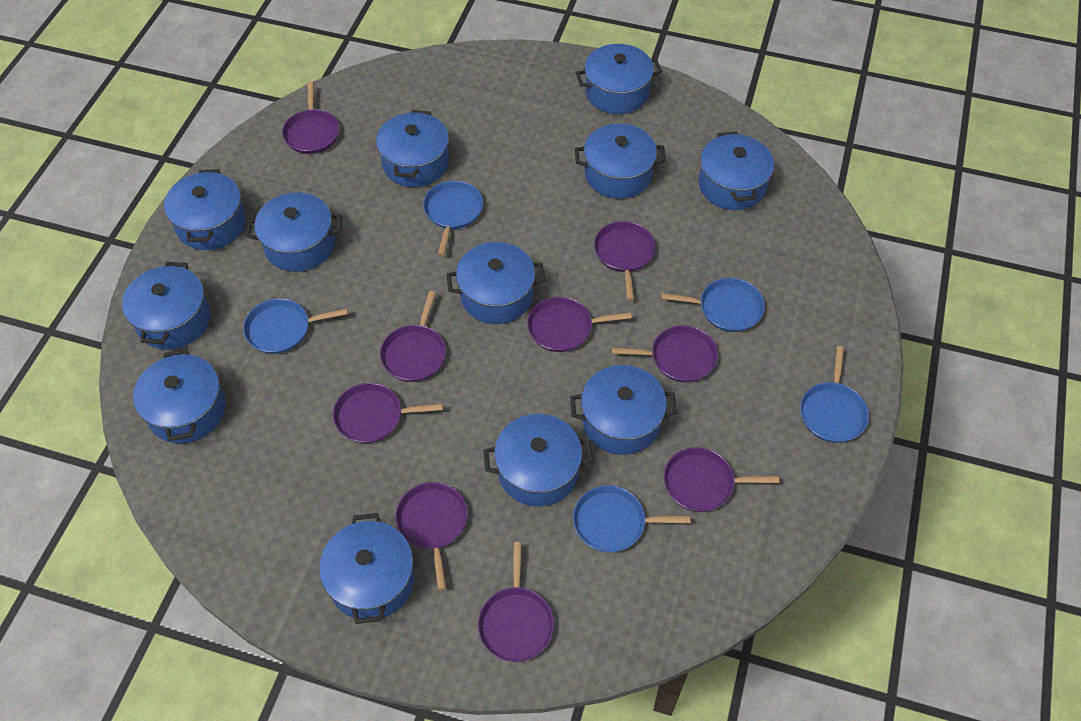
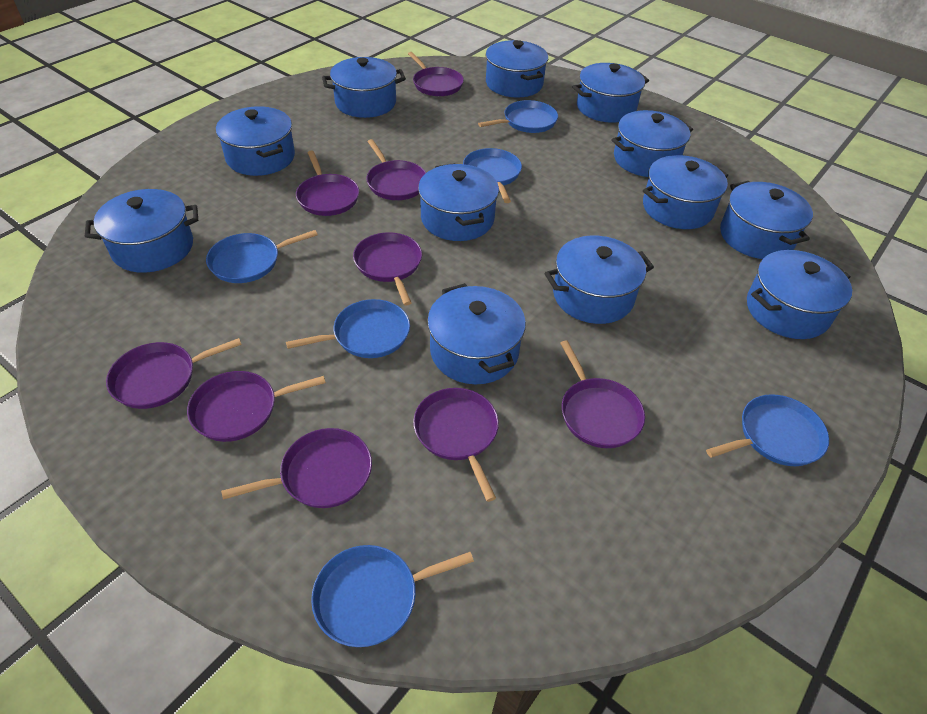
blue pan: [243,298,348,354] [423,181,483,255] [573,485,690,553] [661,278,765,332] [800,346,869,443] = 5 -> [206,230,318,283] [286,299,410,358] [311,545,474,647] [463,148,522,203] [478,100,558,133] [706,394,829,466] = 6

